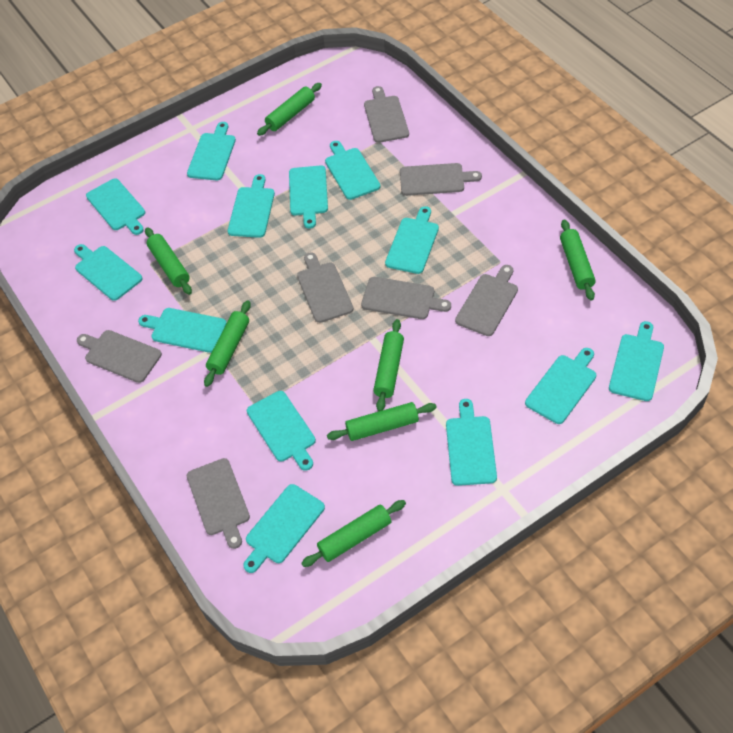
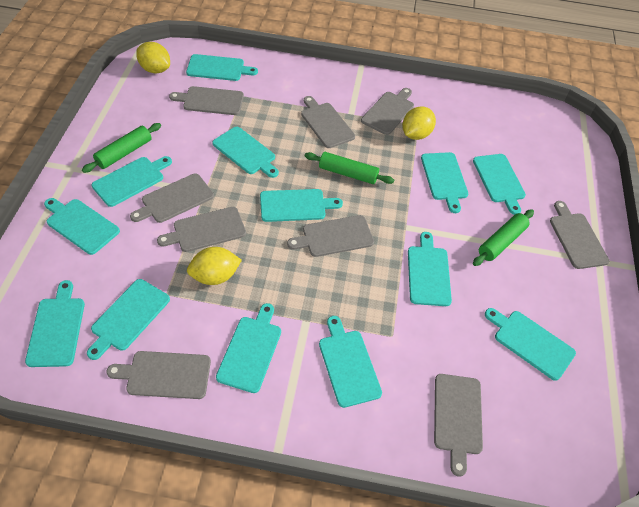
green rolling pin: [145,227,192,295] [204,300,251,387] [257,83,322,136] [301,500,406,567] [327,402,437,441] [373,319,404,412] [560,219,596,301] = 7 -> [82,123,161,173] [305,152,394,184] [473,209,534,266] = 3
grey cutting board: [77,330,162,383] [186,458,250,549] [297,252,354,323] [361,277,451,319] [364,86,409,143] [400,163,482,196] [455,265,518,336] = 7 -> [106,351,211,399] [130,173,214,223] [157,207,246,252] [169,86,244,115] [287,215,374,257] [301,96,355,148] [361,88,414,135] [434,374,483,477] [550,201,609,269] = 9
yellow lemon: none = 0 -> [136,42,170,73] [187,247,242,285] [402,106,436,140] = 3

